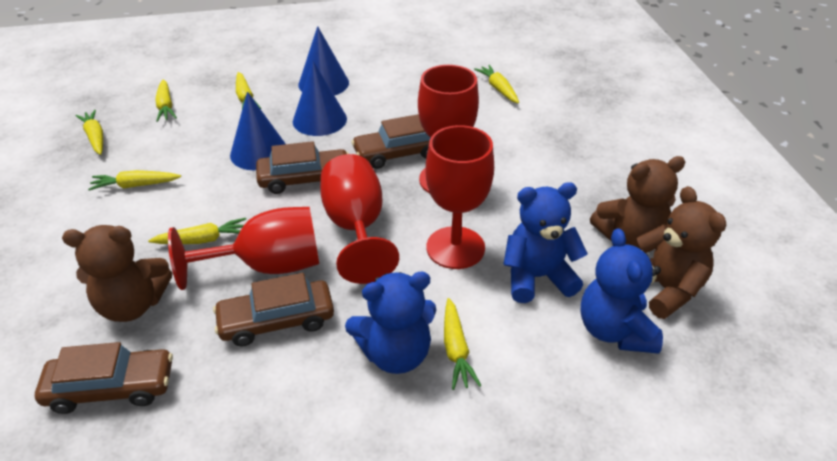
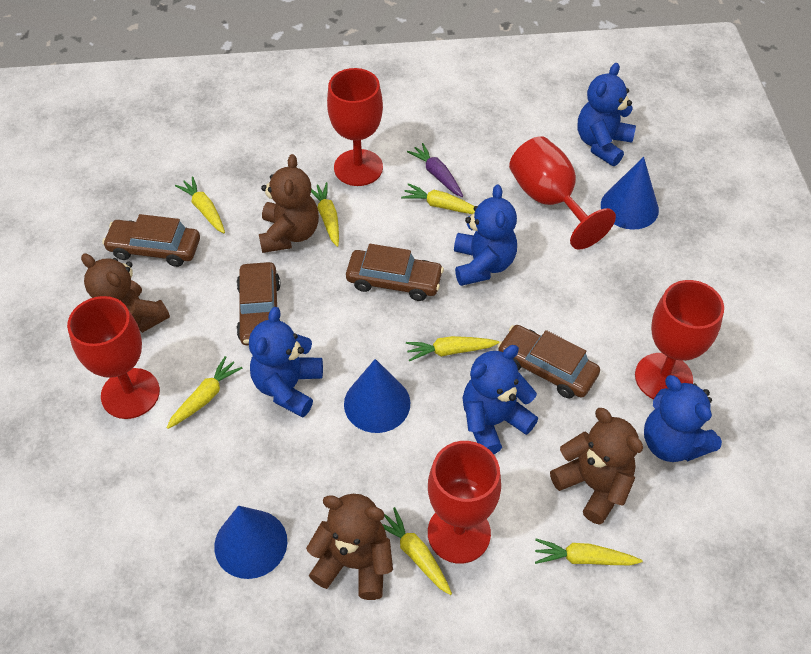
blue teddy bear: [345,272,437,374] [503,182,588,303] [580,228,663,354] = 3 -> [249,307,323,417] [454,184,517,286] [463,345,538,454] [578,63,636,166] [644,375,722,462] = 5
brown teddy bear: [62,225,172,322] [590,156,685,250] [637,186,726,319] = 3 -> [81,254,170,333] [259,154,319,253] [306,494,393,600] [550,408,643,525] = 4
purple carrot: none = 0 -> [407,143,463,197] = 1
red goblet: [168,207,319,290] [320,154,399,284] [418,65,479,193] [426,125,494,269] = 4 -> [67,296,160,419] [327,68,383,186] [428,441,501,564] [509,136,616,249] [635,280,724,399] = 5

